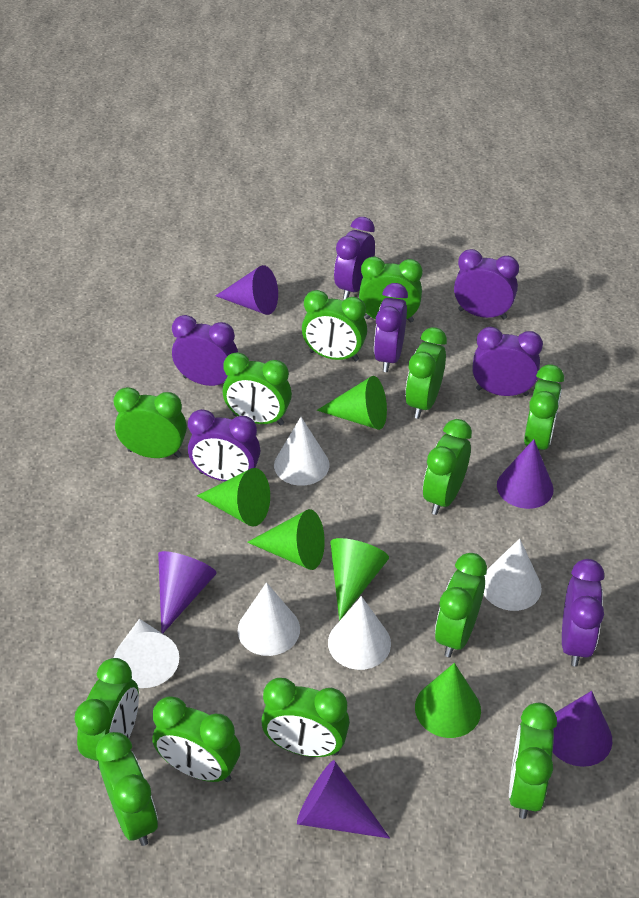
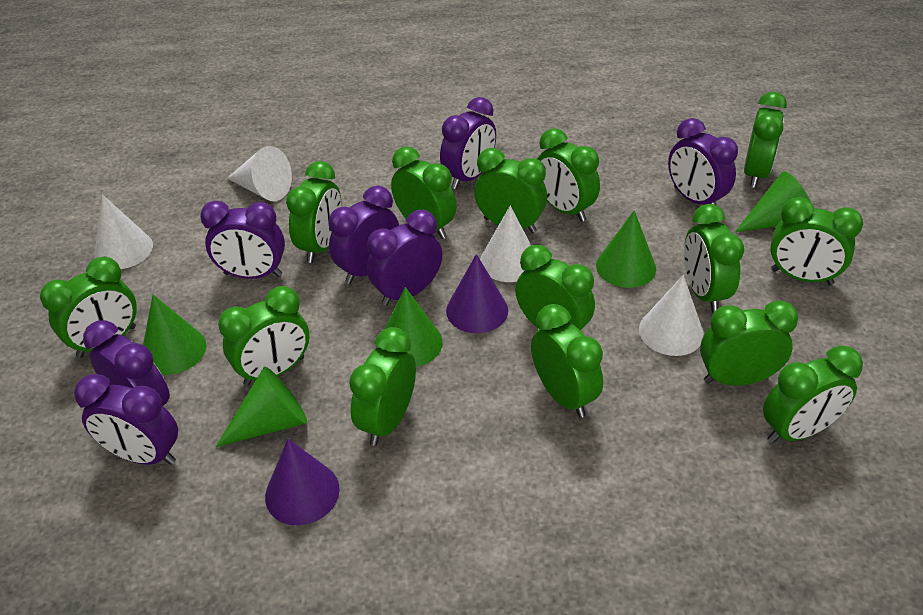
green clock: [74,658,139,770] [96,732,158,846] [114,387,187,458] [153,696,240,782] [223,352,292,426] [261,678,350,757] [302,290,367,361] [359,257,423,323] [405,327,447,419] [423,419,472,515] [435,553,487,657] [509,702,557,819] [524,364,564,450] = 13 -> [40,257,137,358] [218,286,310,386] [286,161,341,263] [349,327,416,446] [391,146,456,239] [474,148,547,233] [515,245,595,331] [531,304,603,418] [538,128,600,222] [684,204,744,313] [700,300,798,386] [744,92,787,188] [763,346,863,443] [770,197,863,285] = 14
purple cone: [158,551,217,634] [216,265,278,315] [297,760,390,839] [497,439,554,509] [553,691,612,767] = 5 -> [265,439,339,525] [446,254,508,333] = 2
white cone: [114,619,179,688] [237,582,300,656] [274,417,329,486] [328,596,391,670] [483,538,542,611] = 5 -> [94,195,153,269] [227,146,292,201] [480,206,531,282] [639,275,704,356] = 4

